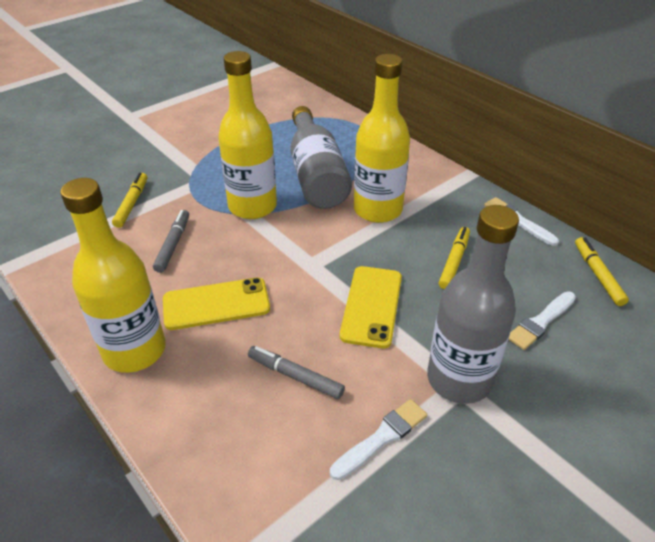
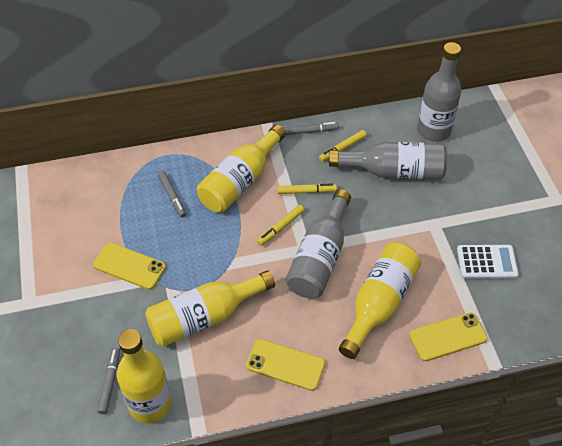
grey bottle: [290,106,352,209] [427,205,519,404] = 2 -> [286,189,351,298] [329,142,447,180] [417,42,461,142] = 3
grey marker: [153,210,189,273] [248,346,345,399] = 2 -> [97,347,120,414] [158,171,186,218] [283,122,339,135] = 3
white brush: [330,399,427,480] [484,197,559,246] [508,291,576,350] = 3 -> none = 0
white calculator: none = 0 -> [457,245,519,279] = 1
yellow bottle: [61,178,165,373] [218,51,277,219] [354,54,410,223] = 3 -> [117,329,171,424] [145,270,275,347] [197,125,286,213] [339,243,421,359] = 4
yellow phone: [163,278,270,330] [340,266,402,348] = 2 -> [93,242,166,290] [246,339,325,391] [409,312,488,361] = 3

